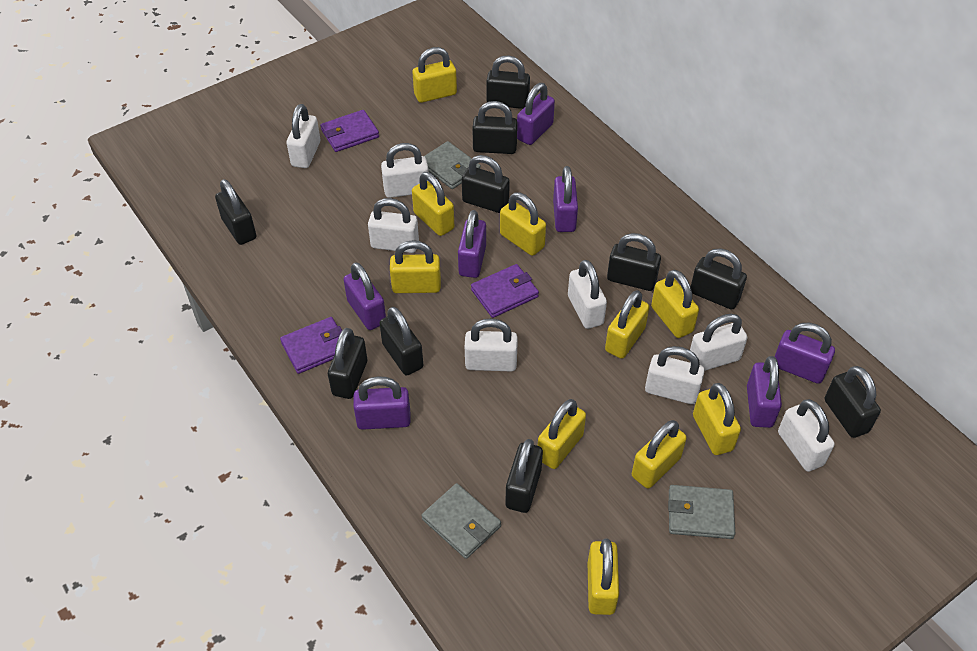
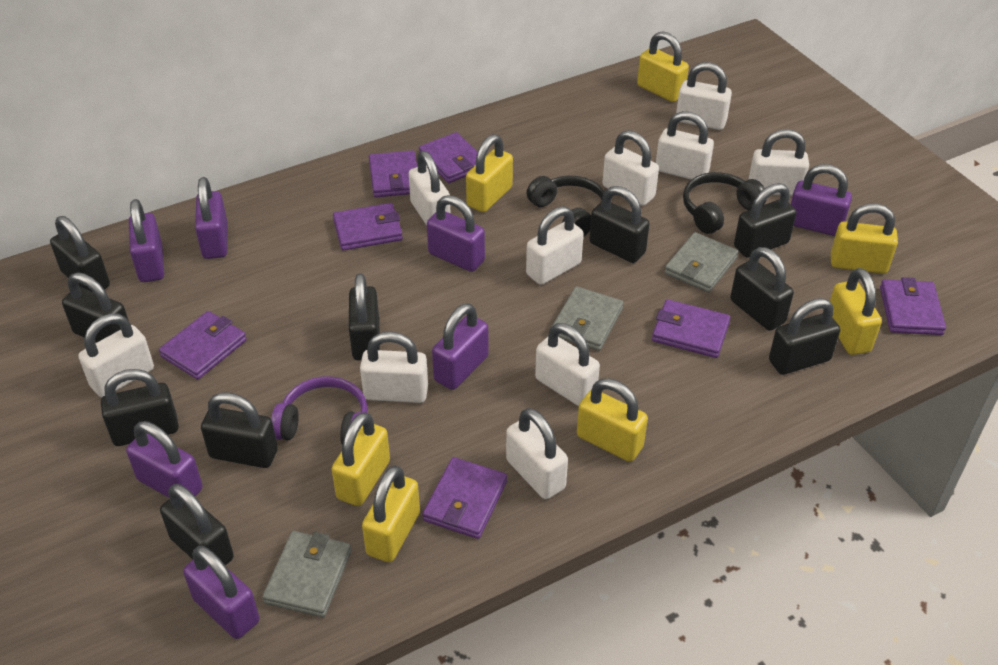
black headphones: none = 0 -> [527,176,605,237] [683,172,767,234] = 2
purple headphones: none = 0 -> [271,376,368,445] = 1
purple wallet: [280,317,342,374] [320,110,379,152] [471,264,539,318] = 3 -> [159,311,247,380] [333,203,403,251] [369,150,417,197] [419,132,478,183] [422,457,507,539] [652,299,730,358] [880,277,946,335] = 7
white padlock: [287,104,320,168] [368,198,419,253] [381,143,429,198] [465,318,518,371] [568,260,607,329] [645,346,705,404] [690,314,747,371] [778,399,834,472] = 8 -> [78,314,154,397] [360,332,428,403] [409,151,451,226] [506,408,568,499] [526,206,584,285] [535,323,600,406] [602,130,659,206] [656,111,714,180] [676,62,732,130] [748,129,809,196] = 10
yellow padlock: [390,240,441,293] [412,47,457,103] [412,172,454,236] [500,192,546,256] [538,399,586,469] [588,538,619,615] [605,290,649,359] [632,420,687,488] [651,270,699,338] [693,383,741,455] = 10 -> [332,412,390,506] [362,465,420,562] [466,134,513,212] [577,379,648,462] [637,31,689,102] [830,268,882,355] [831,203,898,274] = 7

